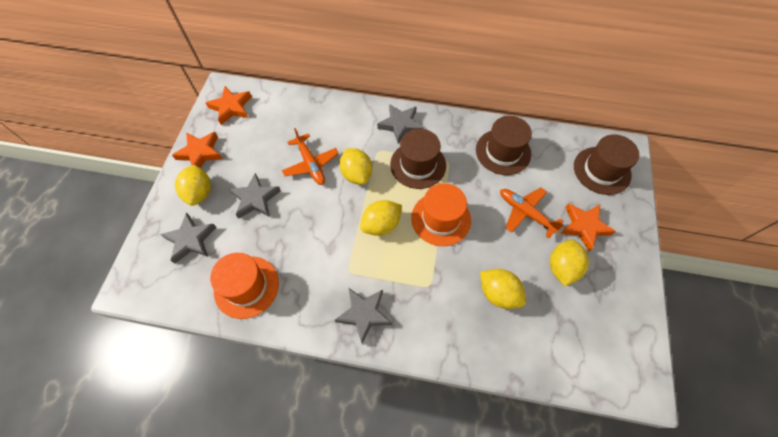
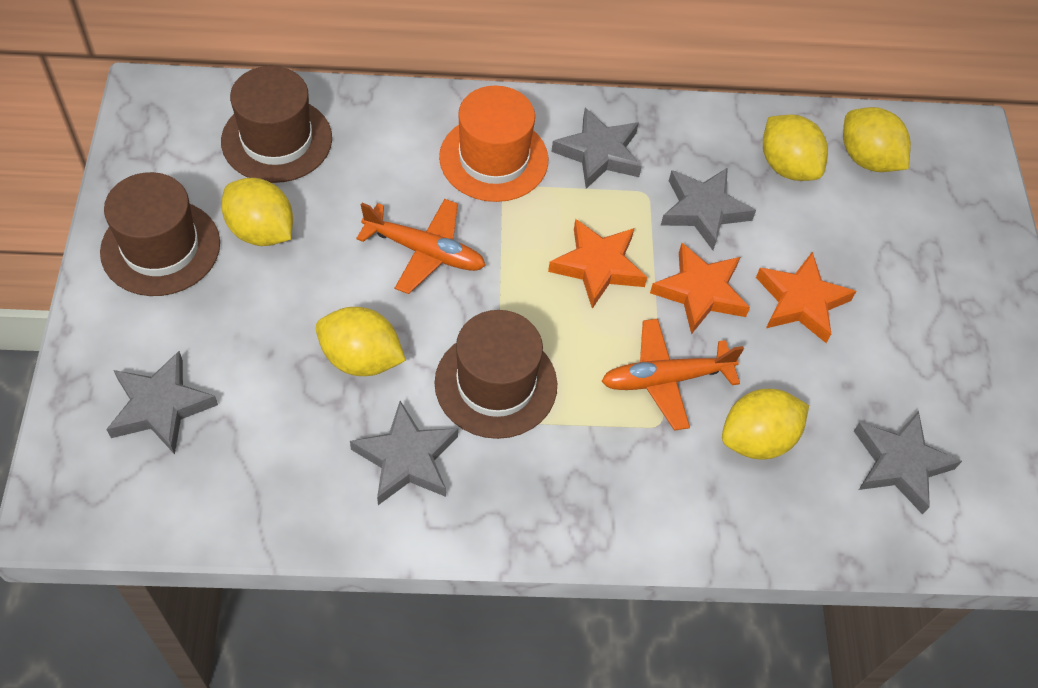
grey star: [160,213,217,264] [229,173,281,219] [335,288,392,344] [377,104,423,144] = 4 -> [106,351,218,454] [350,401,458,505] [551,108,642,189] [661,168,756,250] [854,411,962,515] = 5
orange hat: [210,253,279,319] [411,183,471,246] = 2 -> [439,86,548,202] = 1

